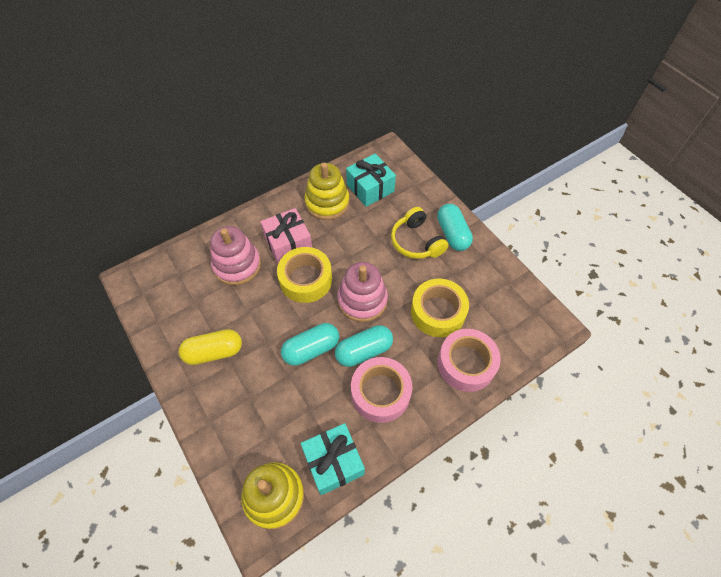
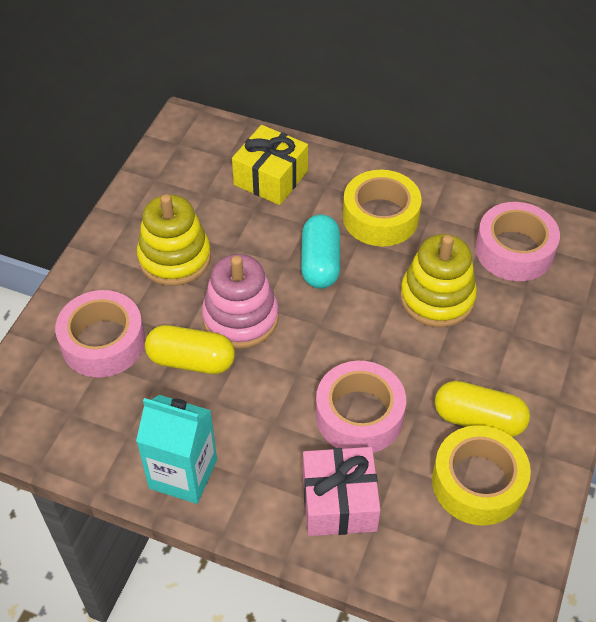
pink stacking toy: [210,226,261,285] [337,262,388,322] = 2 -> [202,254,279,349] = 1
pink tape: [351,357,412,423] [438,329,501,392] = 2 -> [55,290,145,378] [316,361,406,453] [475,202,560,281] = 3
turquoise capsule: [281,323,339,366] [335,325,393,367] [437,204,473,251] = 3 -> [301,214,340,289] = 1
turquoise carton: none = 0 -> [136,395,217,504] = 1
turquoise gift: [301,423,365,495] [346,154,396,207] = 2 -> none = 0
yellow capsule: [179,329,242,365] = 1 -> [145,325,235,374] [435,381,530,437] = 2
yellow gift: none = 0 -> [232,125,308,205] = 1
yellow headphones: [391,207,449,259] = 1 -> none = 0

